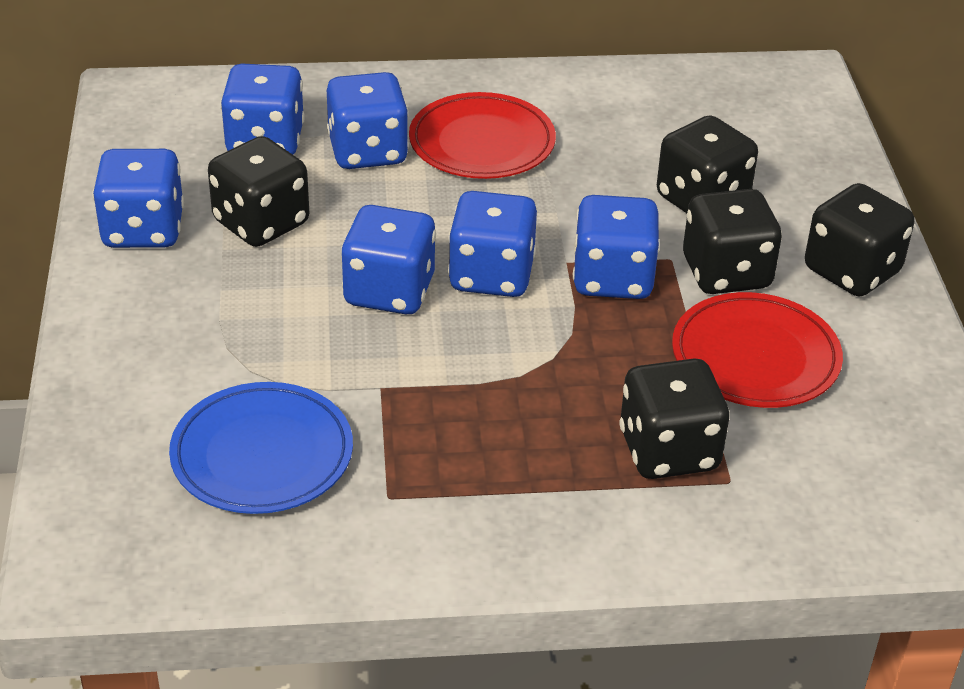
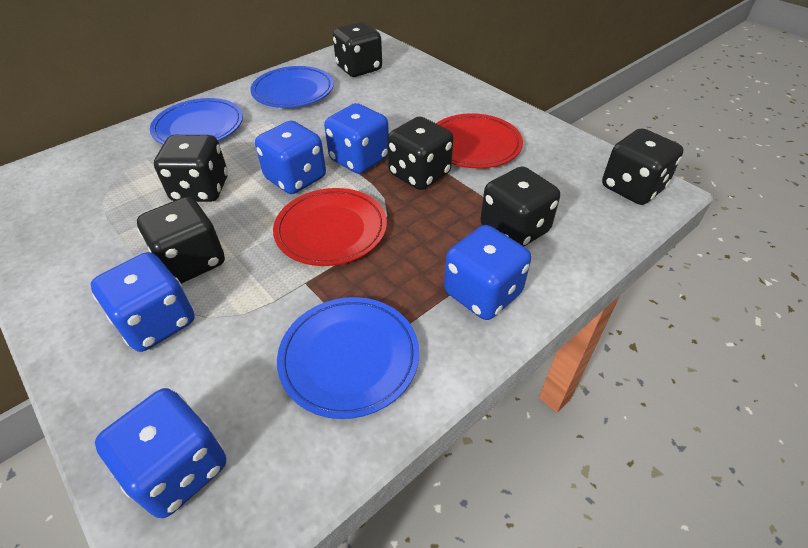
black dice: [208,136,309,247] [619,359,730,479] [657,115,758,213] [683,189,782,294] [805,183,914,297] = 5 -> [137,197,225,284] [154,135,228,202] [333,22,382,77] [387,117,453,190] [480,166,560,246] [602,128,684,205] = 6
blue dice: [92,149,184,248] [220,64,305,155] [327,72,409,169] [341,205,436,314] [448,191,537,297] [573,195,660,299] = 6 -> [91,252,195,352] [95,388,226,518] [255,121,326,194] [324,103,389,174] [444,225,531,320] = 5
blue plate: [169,382,353,514] = 1 -> [150,98,243,144] [250,66,334,108] [277,297,419,419] = 3

